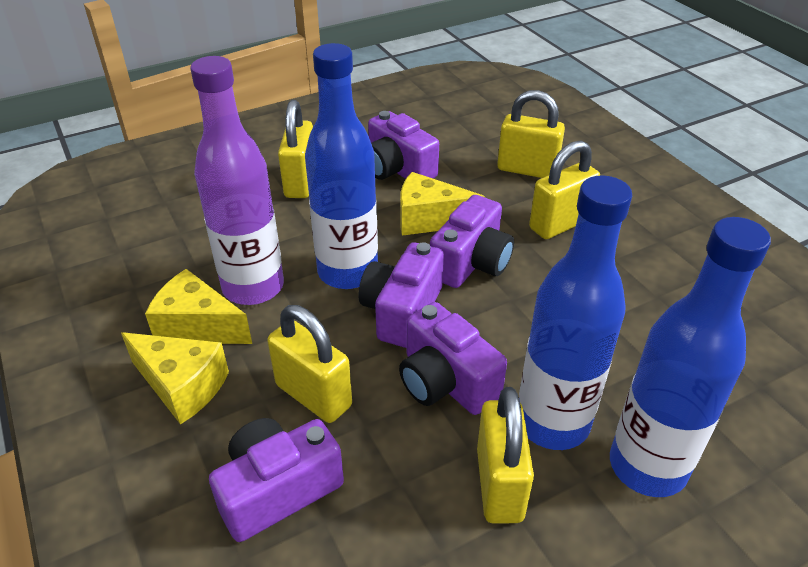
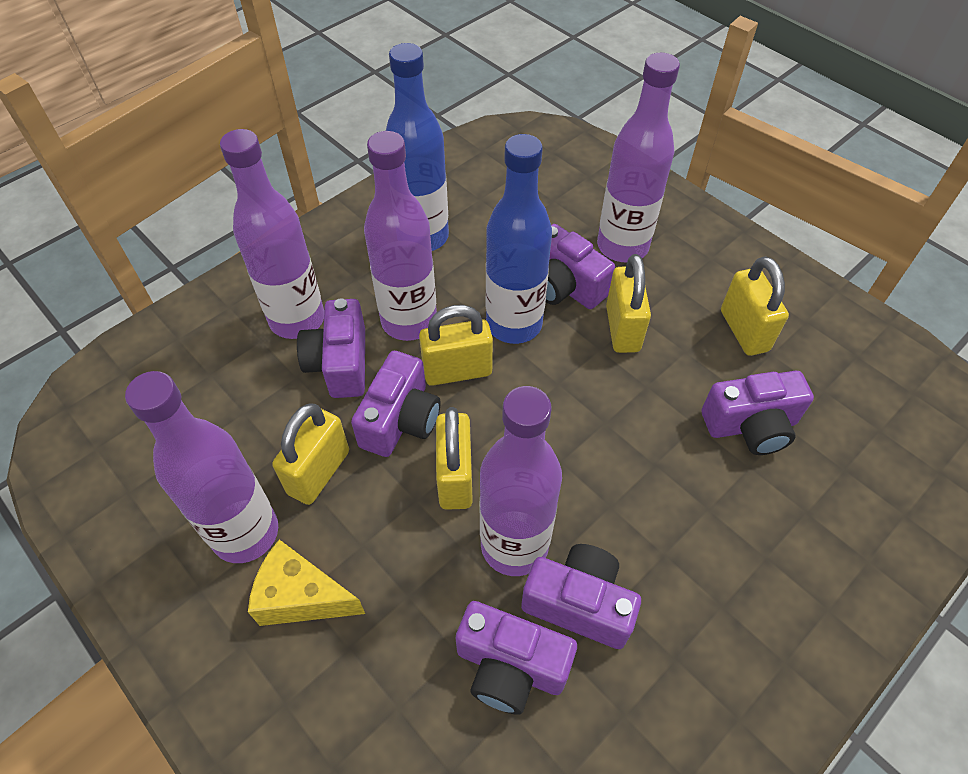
blue bottle: [305,43,378,289] [519,175,632,450] [610,217,771,497] = 3 -> [386,43,449,251] [486,134,552,344] = 2
purple bottle: [190,56,284,305] = 1 -> [125,371,278,563] [220,129,324,339] [364,131,437,341] [480,386,562,576] [597,53,680,262] = 5
purple camera: [209,418,344,542] [359,242,444,348] [368,111,439,180] [399,302,507,415] [430,195,514,288] = 5 -> [297,298,365,398] [351,351,440,457] [456,601,577,715] [521,544,641,649] [546,224,615,309] [701,371,814,455] = 6
yellow cheese: [121,332,229,425] [145,269,252,344] [400,172,485,236] = 3 -> [248,539,365,626] = 1

